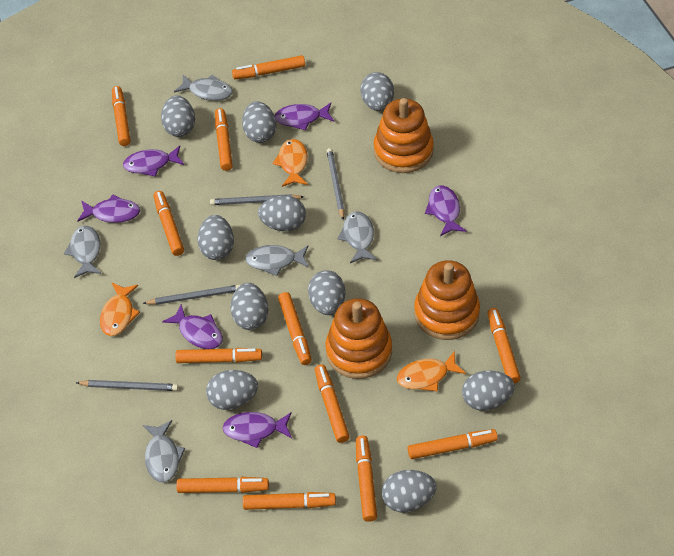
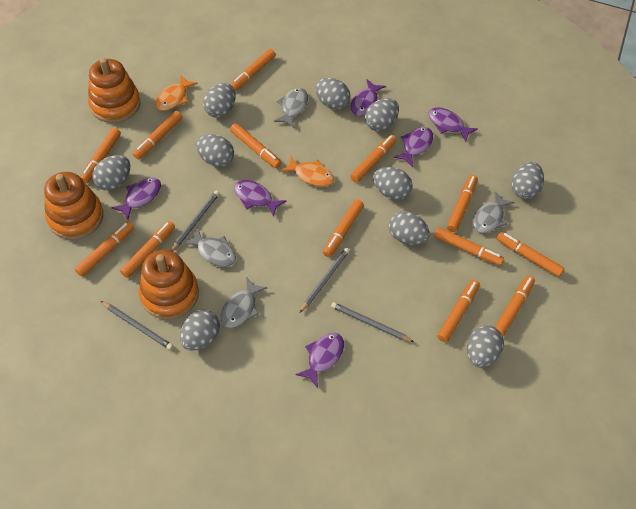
grey fish: [64,226,101,278] [143,420,185,482] [174,75,233,101] [245,245,309,276] [338,211,377,263] = 5 -> [182,227,236,267] [221,277,267,328] [274,88,308,127] [472,191,514,233] = 4
orange fish: [100,282,140,336] [272,139,308,187] [397,351,466,392] = 3 -> [155,75,198,111] [281,156,334,187] = 2
orange marker: [112,86,131,146] [154,191,184,256] [175,348,262,363] [176,477,269,493] [215,108,233,171] [232,55,305,79] [243,492,336,510] [278,292,312,365] [315,364,350,443] [356,436,377,522] [408,429,498,459] [487,308,521,384] = 12 -> [75,221,134,277] [80,128,121,183] [120,221,175,278] [133,111,182,159] [230,49,276,91] [230,123,281,168] [323,199,364,257] [350,135,396,183] [434,227,504,266] [437,280,480,342] [447,175,478,232] [495,276,535,336] [497,232,564,277] = 13

